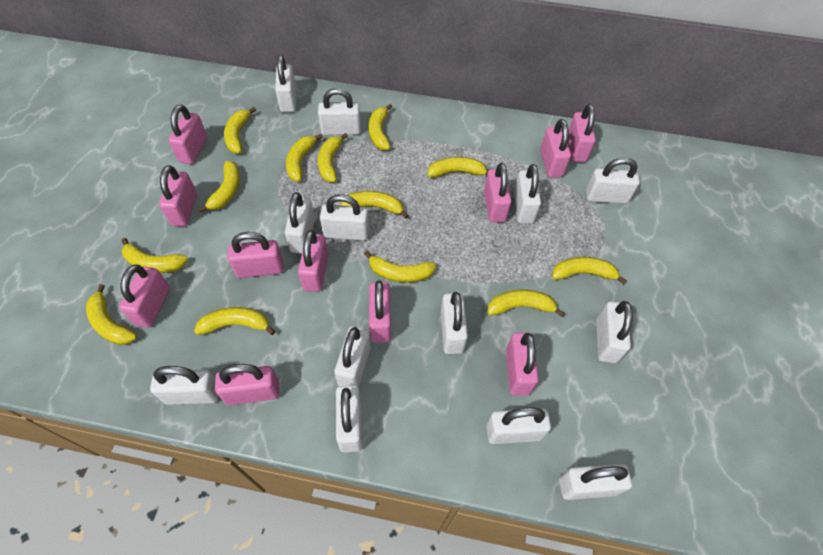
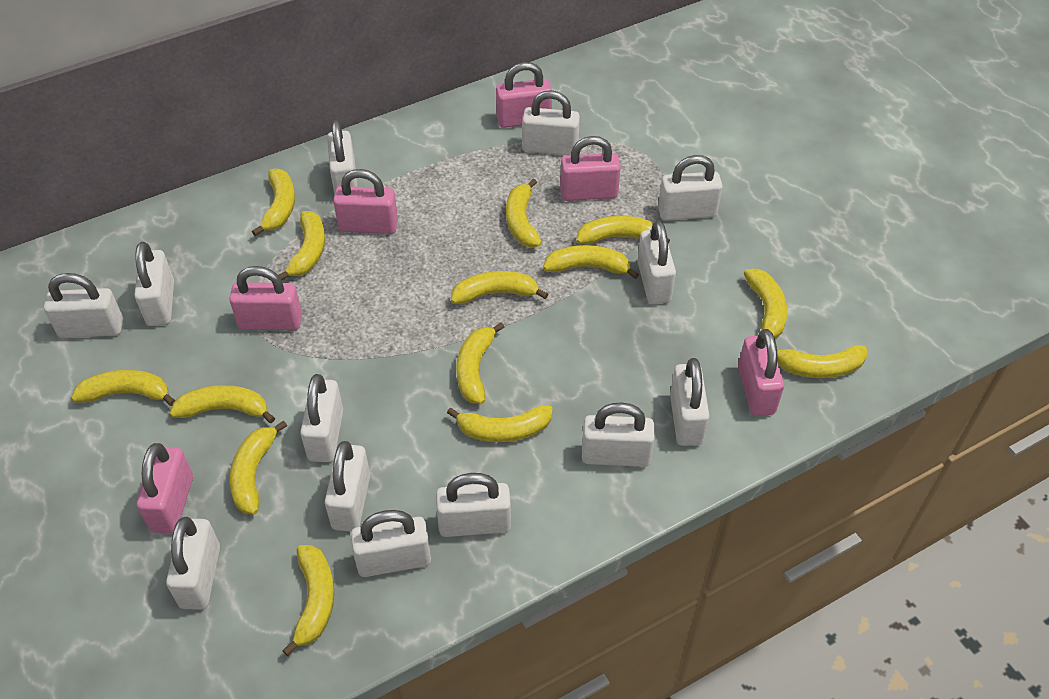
pink padlock: [119,265,170,328] [159,165,197,226] [168,105,207,164] [215,364,279,405] [228,232,283,278] [298,230,328,292] [369,280,391,343] [484,163,511,223] [506,333,539,396] [540,119,571,178] [568,104,596,162] = 11 -> [137,443,193,534] [229,266,302,330] [333,169,398,234] [496,62,552,128] [560,136,621,201] [738,329,784,416] = 6
yellow banana: [86,284,137,345] [122,238,188,273] [194,307,275,335] [198,161,240,213] [224,107,256,154] [286,134,323,182] [318,133,348,182] [340,191,408,219] [364,251,436,283] [369,104,392,150] [427,157,488,178] [487,289,565,317] [552,257,627,284] = 13 -> [71,370,175,406] [170,385,275,423] [230,420,287,515] [252,168,295,236] [279,211,325,280] [282,545,334,656] [447,405,553,442] [451,271,548,304] [456,322,505,404] [506,178,542,247] [543,245,639,279] [576,216,670,245] [744,269,787,338] [777,345,867,378] = 14

